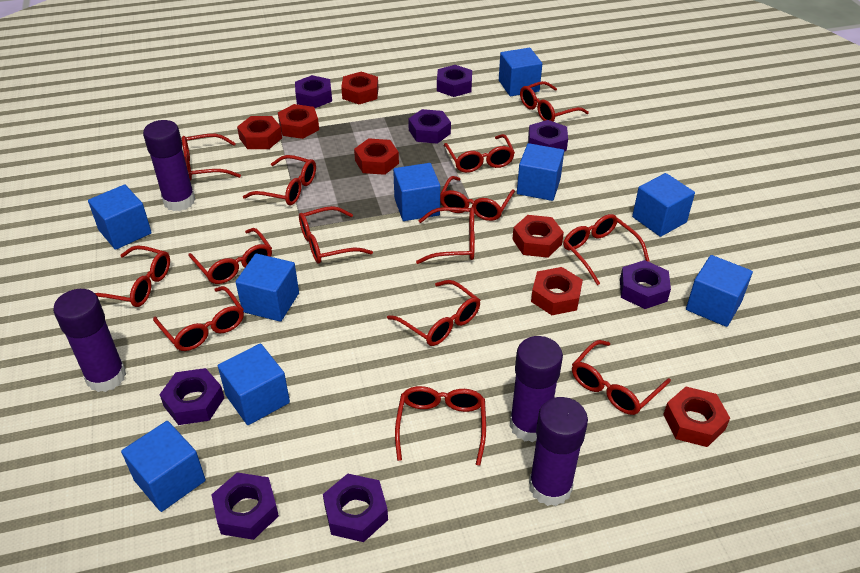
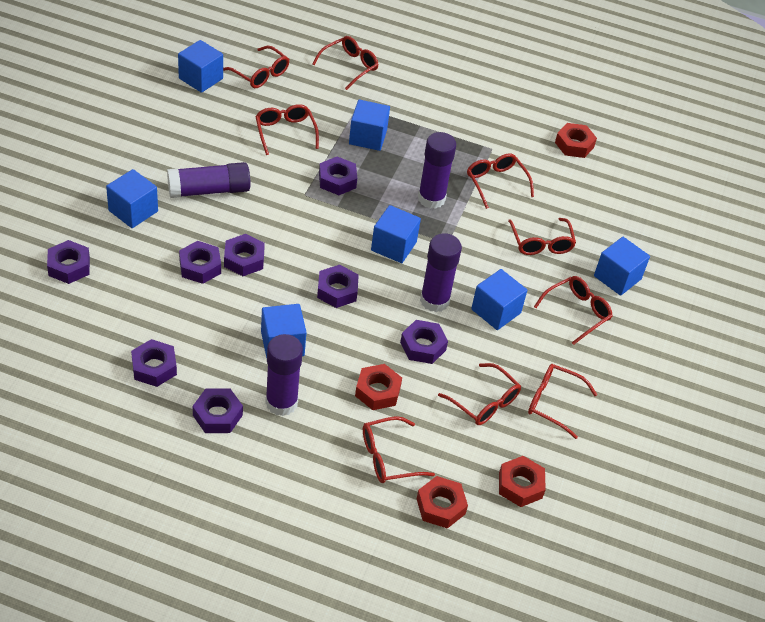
blue cube: [88,184,152,250] [121,421,206,512] [218,343,290,425] [236,253,299,322] [393,163,440,221] [499,48,542,96] [517,143,564,201] [632,173,695,237] [686,255,753,327] = 9 -> [106,169,158,228] [178,40,223,93] [261,304,307,358] [349,100,390,151] [371,205,421,263] [471,269,527,330] [594,237,650,296] = 7
red glasses: [95,245,170,307] [153,286,244,351] [182,134,241,181] [188,228,272,284] [243,155,316,205] [299,206,373,263] [387,280,480,346] [395,386,486,466] [416,207,475,264] [440,176,515,221] [444,134,515,173] [520,81,589,122] [563,214,650,285] [572,340,671,415] = 14 -> [223,46,289,88] [255,104,319,155] [312,36,379,90] [363,416,435,483] [438,363,521,425] [467,153,534,209] [508,218,576,255] [528,364,597,439] [534,276,613,345] = 9
red nut: [237,116,282,149] [278,104,319,139] [341,72,378,104] [354,138,399,175] [512,215,564,258] [531,267,583,315] [663,387,730,447] = 7 -> [355,364,402,410] [417,476,468,529] [499,456,546,507] [555,123,597,158] = 4

